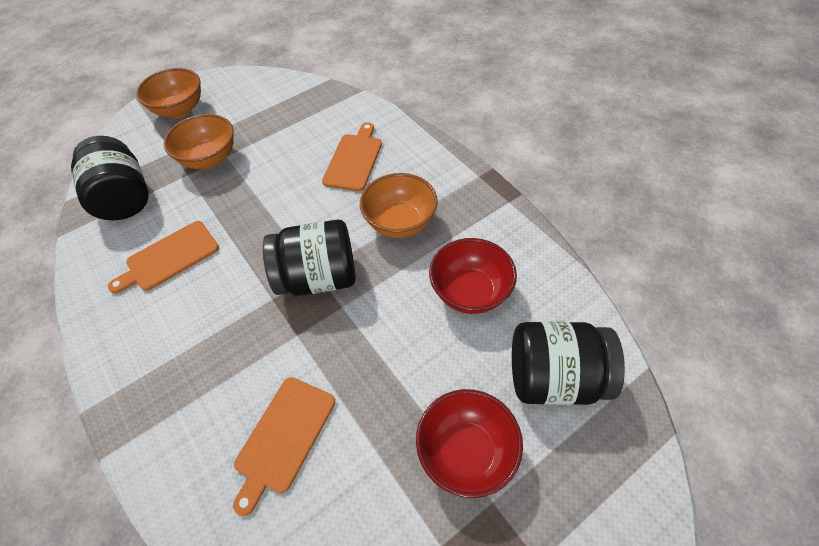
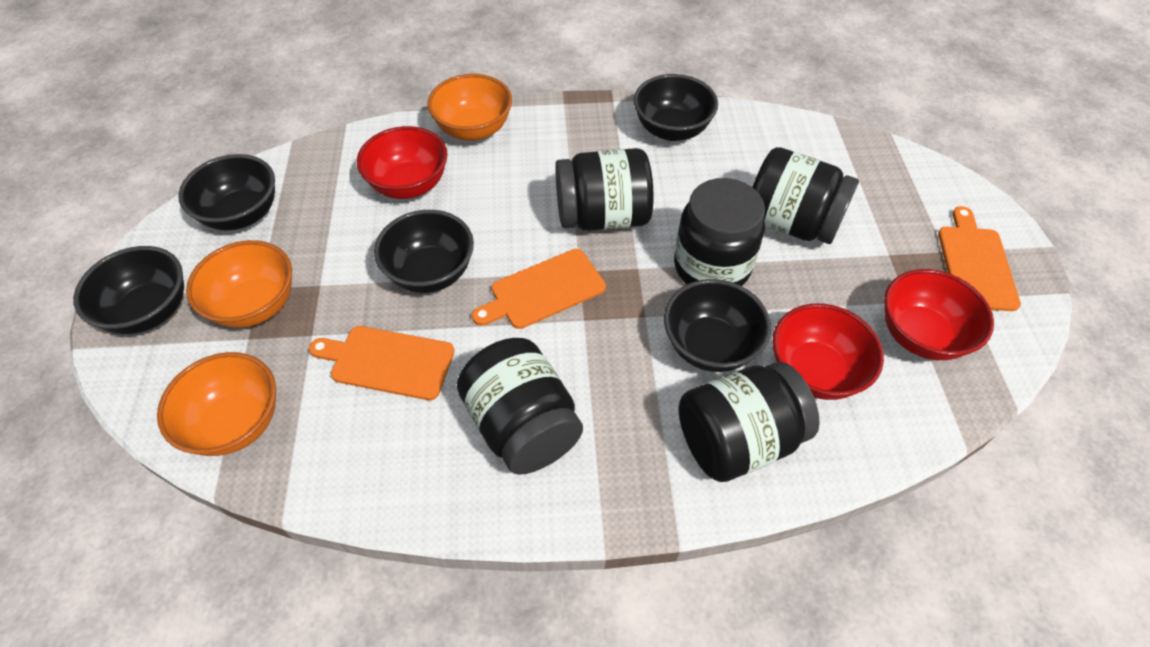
black bowl: none = 0 -> [73,246,184,334] [178,154,275,231] [374,210,474,293] [633,74,718,141] [664,279,771,372] = 5
black jar: [71,136,148,220] [263,220,356,296] [512,322,625,405] = 3 -> [457,338,583,475] [555,148,654,231] [674,178,765,286] [679,362,820,482] [753,147,859,244] = 5
red bowl: [416,389,523,498] [429,238,517,314] = 2 -> [357,126,447,199] [773,303,884,400] [884,269,994,360] = 3

